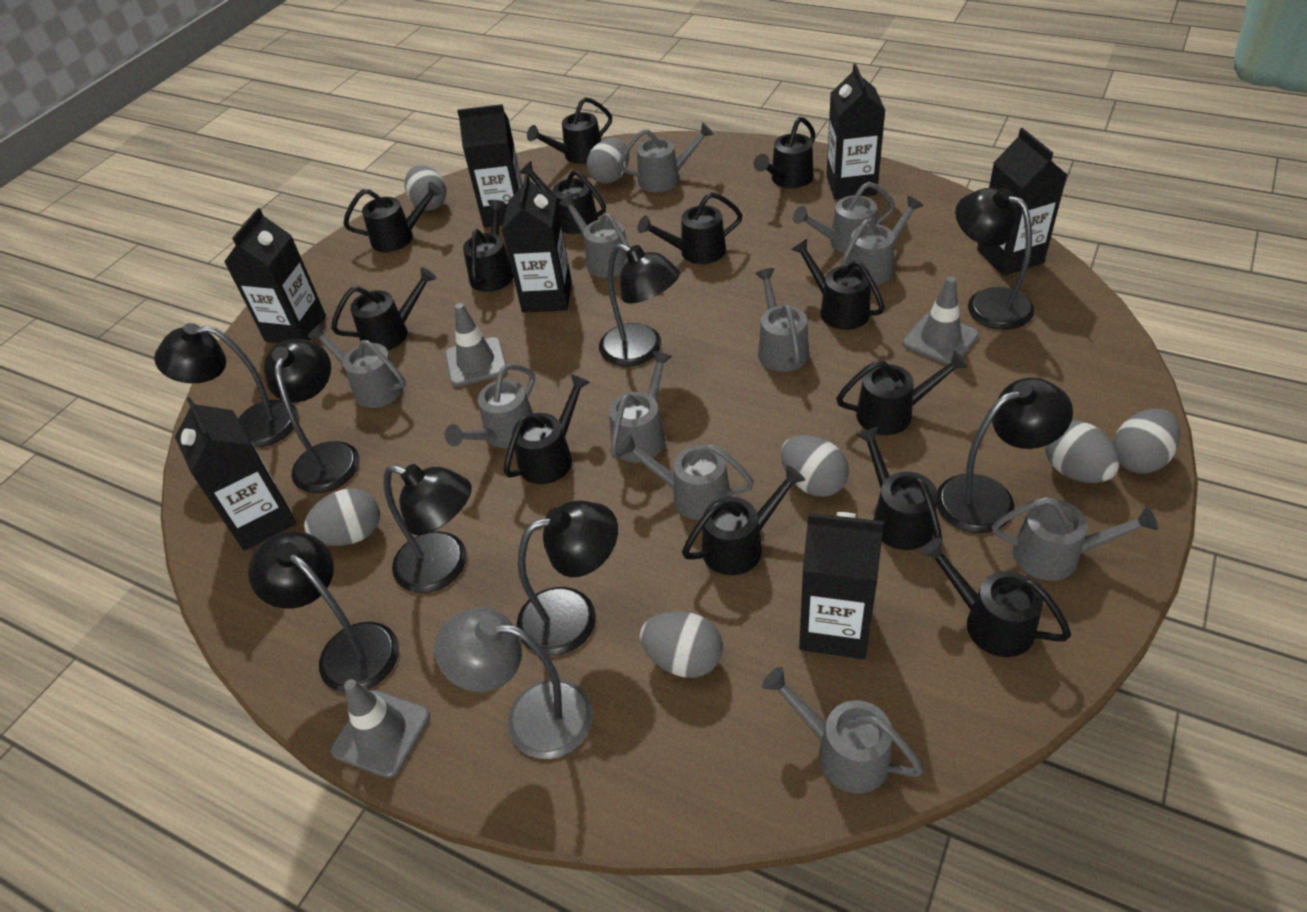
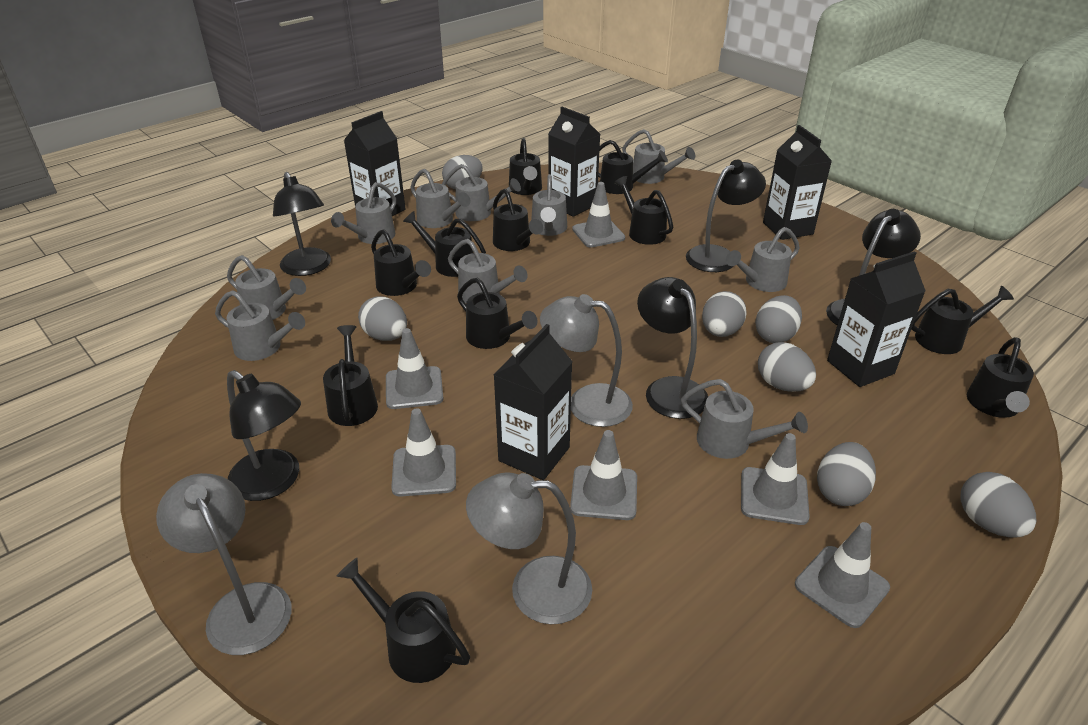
black carton: [175,397,297,551] [224,208,326,343] [457,104,523,227] [502,173,572,313] [799,512,884,659] [826,64,886,200] [977,128,1067,276] = 7 -> [344,111,406,216] [493,324,573,480] [548,107,600,217] [763,125,832,240] [827,251,926,387] = 5
black lamp: [154,323,299,447] [248,531,399,693] [264,339,359,493] [383,464,472,593] [517,500,618,656] [599,243,680,367] [937,378,1073,533] [955,188,1035,330] = 8 -> [227,370,301,501] [273,172,331,276] [637,277,708,419] [686,160,766,272] [826,209,921,325] = 5
black watering can: [331,267,437,351] [343,182,442,252] [463,200,513,292] [504,374,590,484] [520,161,606,234] [527,97,612,164] [638,192,743,264] [682,465,806,575] [754,117,815,188] [791,239,885,330] [836,350,968,435] [856,427,942,550] [920,538,1071,657] = 13 -> [323,325,378,426] [337,558,470,683] [371,229,431,296] [403,211,486,277] [457,278,538,349] [493,189,543,251] [509,138,542,195] [598,140,668,194] [614,176,673,245] [912,286,1014,354] [967,337,1034,418] = 11
grey lamp: [434,607,593,759] = 1 -> [156,473,292,655] [466,472,592,624] [540,294,633,427] = 3
grey traffic cone: [331,679,430,778] [445,303,507,387] [903,276,979,365] = 3 -> [386,328,444,409] [391,408,456,497] [570,430,637,520] [572,182,625,247] [741,433,810,525] [795,522,890,628] = 6
grey watering can: [307,323,406,408] [445,364,535,448] [559,194,630,278] [609,351,672,463] [618,122,714,192] [618,434,754,520] [755,268,809,372] [762,667,924,793] [793,182,895,253] [840,196,923,285] [992,497,1158,581] = 11 -> [215,290,305,361] [227,255,306,320] [331,182,396,244] [410,169,471,228] [442,164,521,221] [448,239,528,303] [531,174,567,236] [622,129,695,184] [681,379,808,459] [726,227,800,292] = 10

